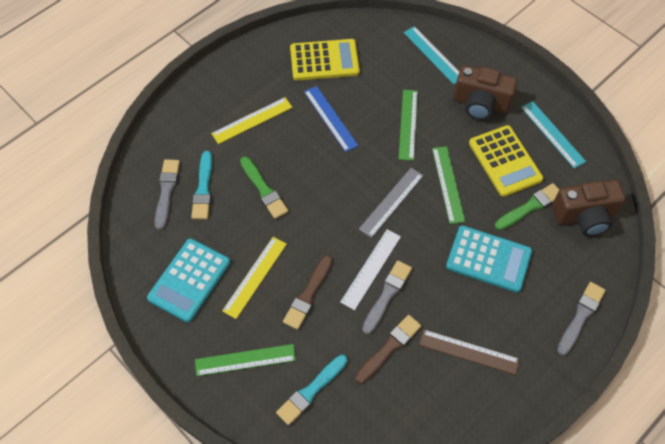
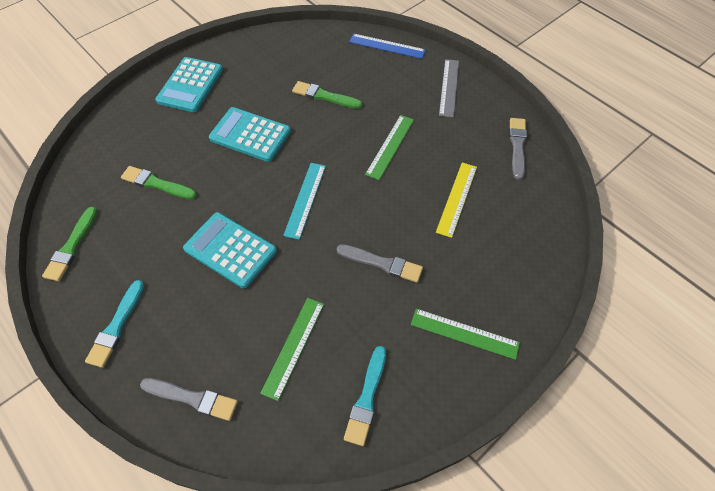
brown brush: [283,255,332,330] [355,315,421,384] = 2 -> none = 0
brown camera: [453,65,518,120] [552,180,626,236] = 2 -> none = 0
brown ruler: [419,329,520,375] = 1 -> none = 0
green brush: [240,157,288,219] [495,183,559,230] = 2 -> [42,207,98,281] [121,166,197,200] [292,81,362,109] = 3
turquoise calculator: [147,239,230,323] [446,225,532,292] = 2 -> [156,57,223,112] [183,212,277,288] [209,107,291,162] = 3
turquoise ruler: [404,26,459,84] [521,101,586,168] = 2 -> [283,163,326,240] = 1
white ruler: [340,229,401,310] = 1 -> none = 0
yellow calculator: [290,39,360,81] [469,125,543,197] = 2 -> none = 0
yellow ruler: [211,97,292,144] [222,237,287,319] = 2 -> [436,163,477,238] = 1

